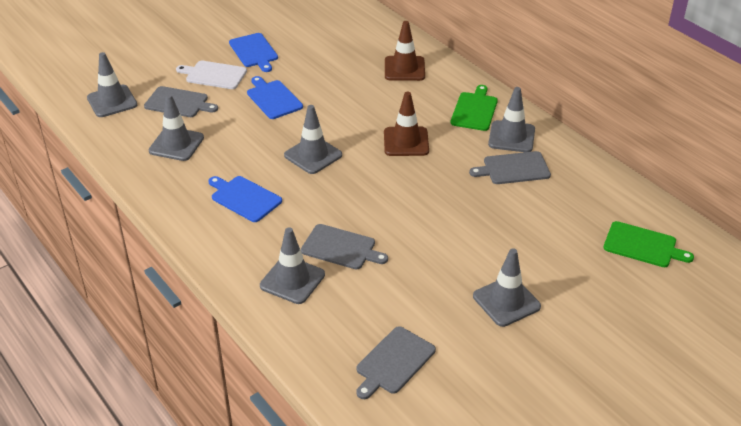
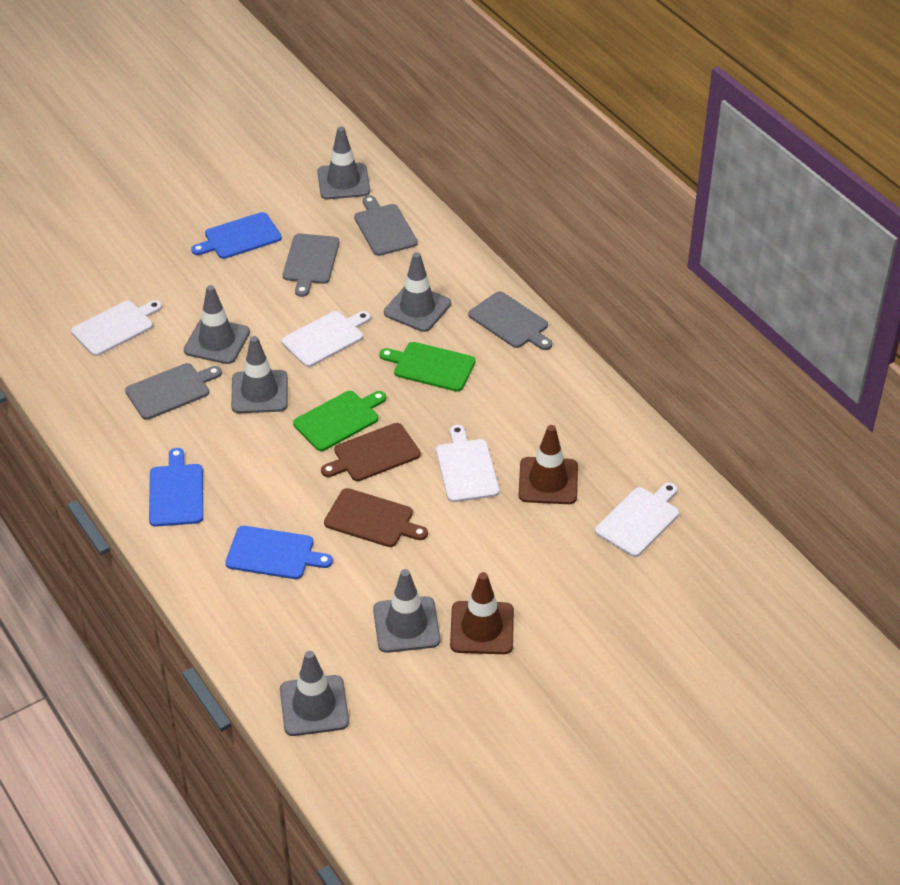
brown cutting board: none = 0 -> [321,423,421,481] [324,488,428,547] = 2
white cutting board: [176,61,247,89] = 1 -> [71,300,162,356] [282,311,371,367] [436,425,500,502] [595,482,679,557] = 4

